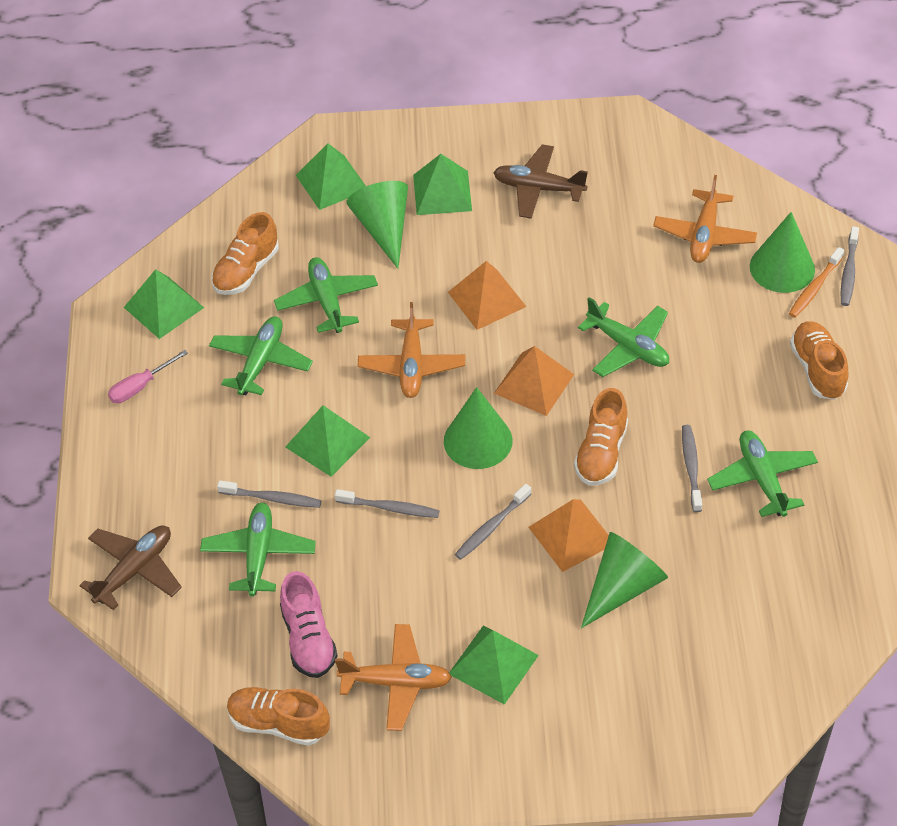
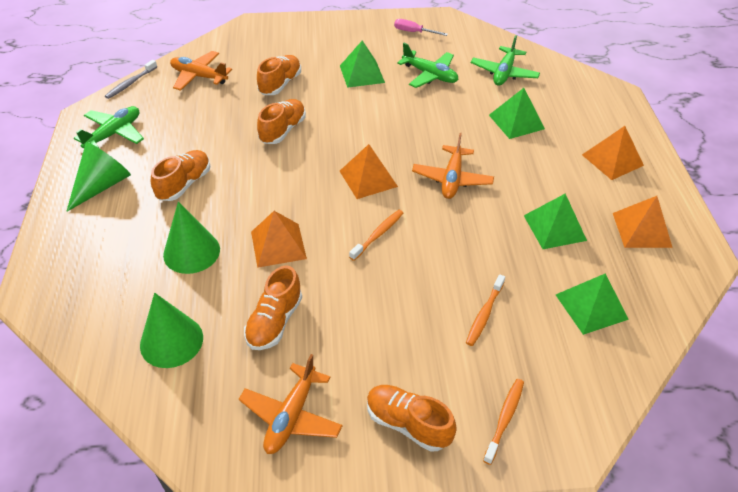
brown plane: [79,525,182,610] [493,144,588,219] = 2 -> none = 0
green cone: [346,181,408,269] [444,387,513,469] [581,532,668,628] [750,212,815,293] = 4 -> [66,142,131,212] [140,293,203,368] [163,202,220,274] = 3
green plane: [200,503,316,596] [209,316,313,395] [274,257,378,333] [578,297,669,377] [707,430,818,517] = 5 -> [74,106,144,148] [397,43,458,88] [471,35,540,86] = 3
green pyramid: [124,269,204,339] [285,405,370,477] [296,143,366,210] [413,154,472,215] [449,626,539,705] = 5 -> [340,40,385,88] [489,88,545,139] [524,194,587,249] [556,274,629,335] = 4
grey toothbrush: [217,480,321,508] [335,489,439,518] [455,484,531,560] [682,425,702,512] [841,226,859,306] = 5 -> [105,60,157,99] = 1
orange pyramid: [448,261,527,330] [494,346,574,416] [528,499,609,572] = 3 -> [251,211,307,268] [340,144,398,199] [582,126,644,180] [613,196,673,248] = 4
orange shoe: [211,212,279,295] [227,687,330,746] [574,388,628,485] [790,321,848,400] = 4 -> [151,150,210,201] [244,265,302,350] [257,55,301,95] [257,99,306,144] [367,385,457,452] = 5
orange toothbrush: [789,247,845,318] = 1 -> [349,210,403,261] [466,274,505,346] [483,379,524,465] = 3
pink shoe: [280,571,338,678] = 1 -> none = 0

